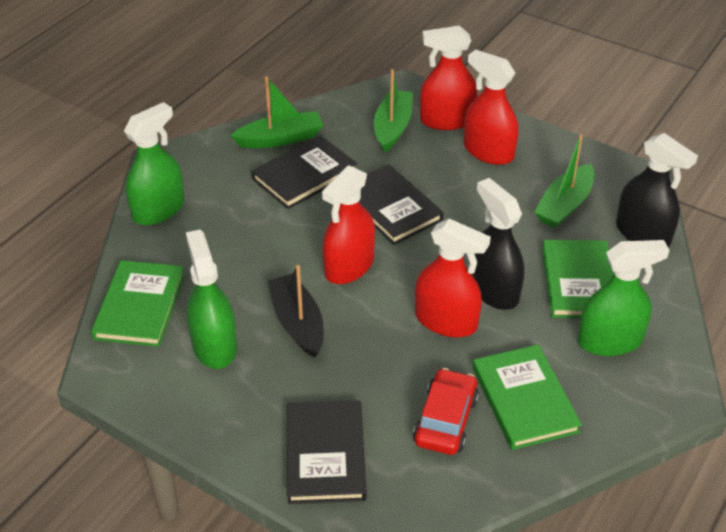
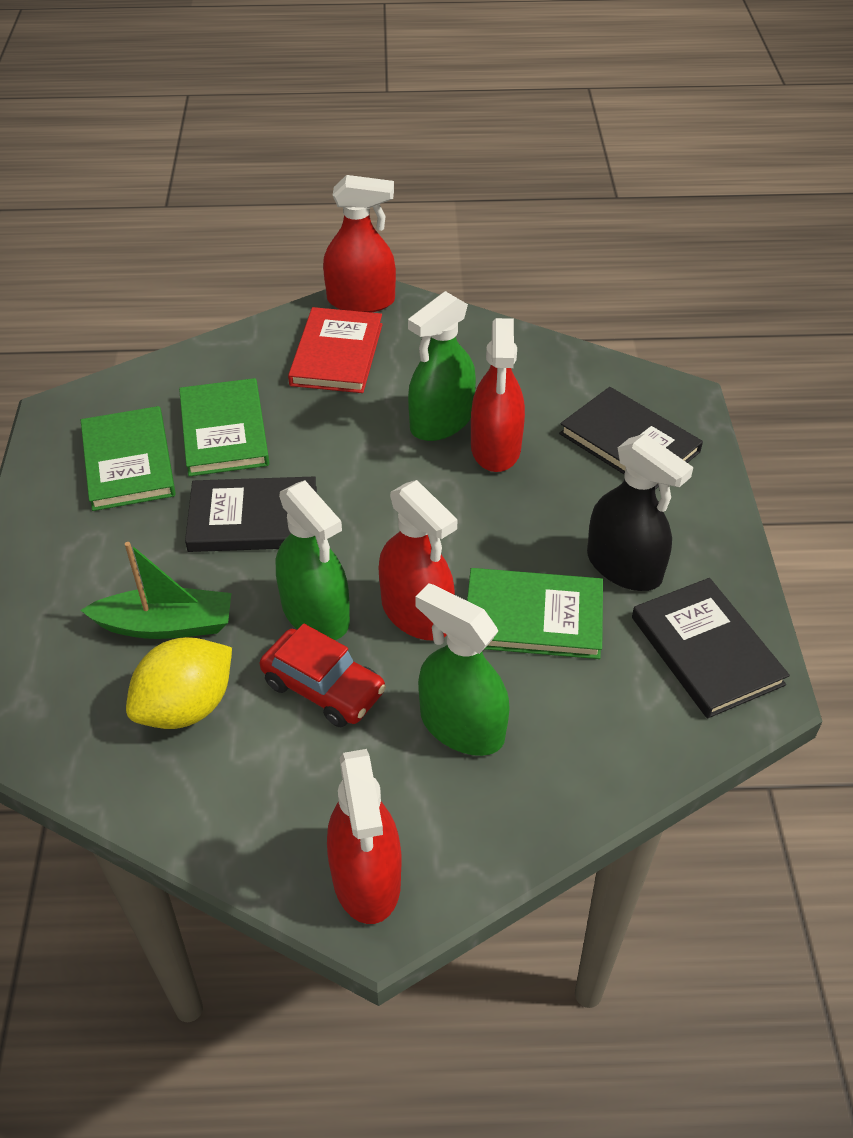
black boat: [267,265,324,358] = 1 -> none = 0
black spray bottle: [472,178,524,310] [616,133,698,247] = 2 -> [587,434,693,591] = 1
green boat: [230,76,324,148] [374,69,413,153] [534,134,594,228] = 3 -> [80,542,231,639] = 1
red book: none = 0 -> [288,307,383,393] = 1
yellow lemon: none = 0 -> [126,637,232,729] = 1

